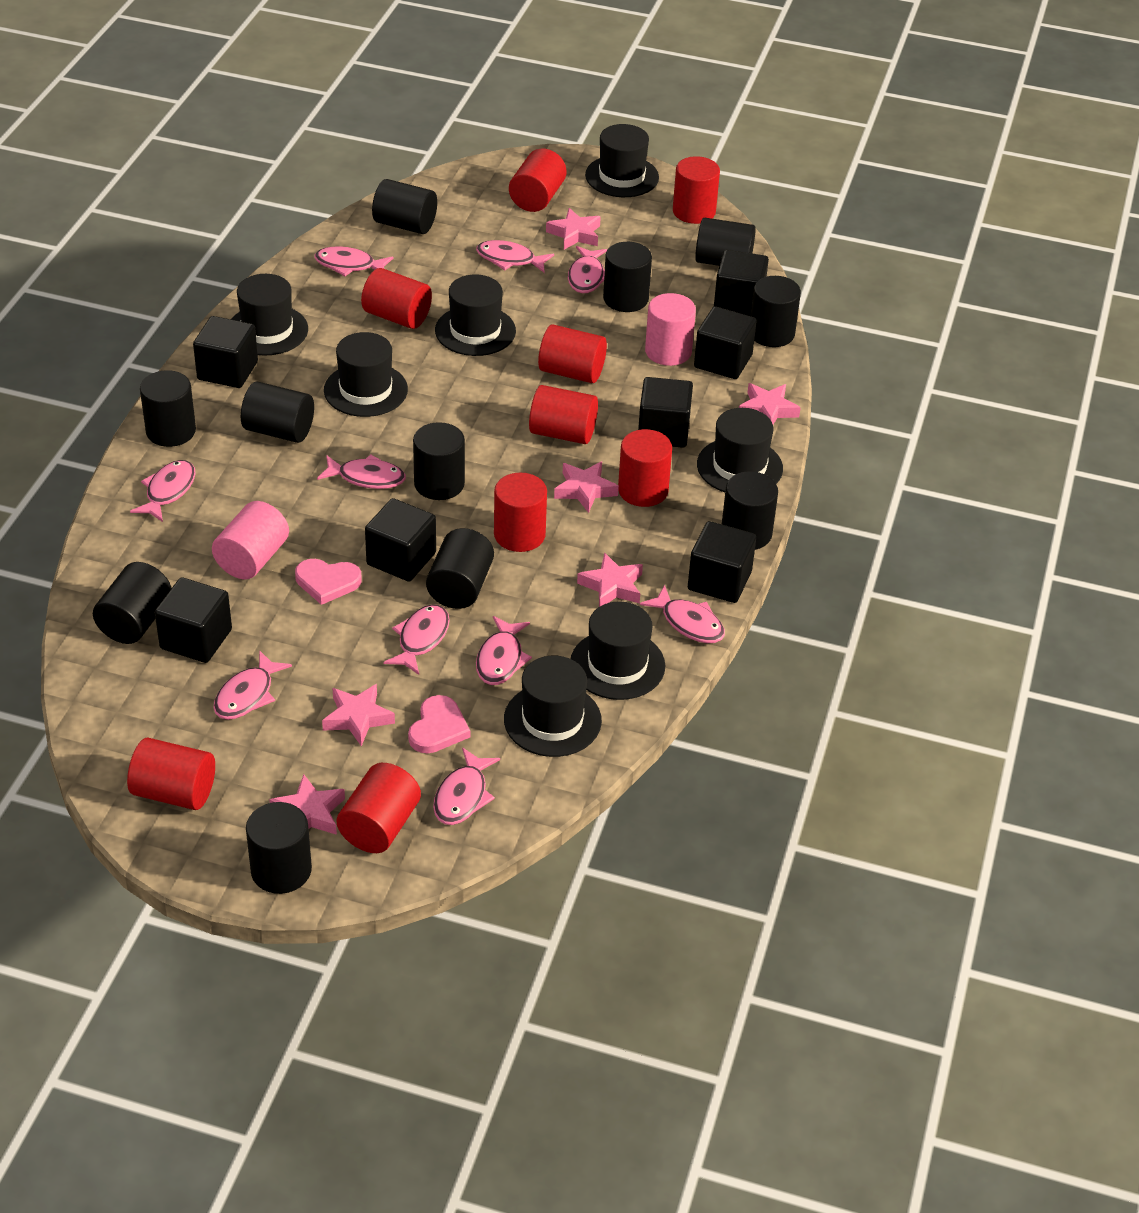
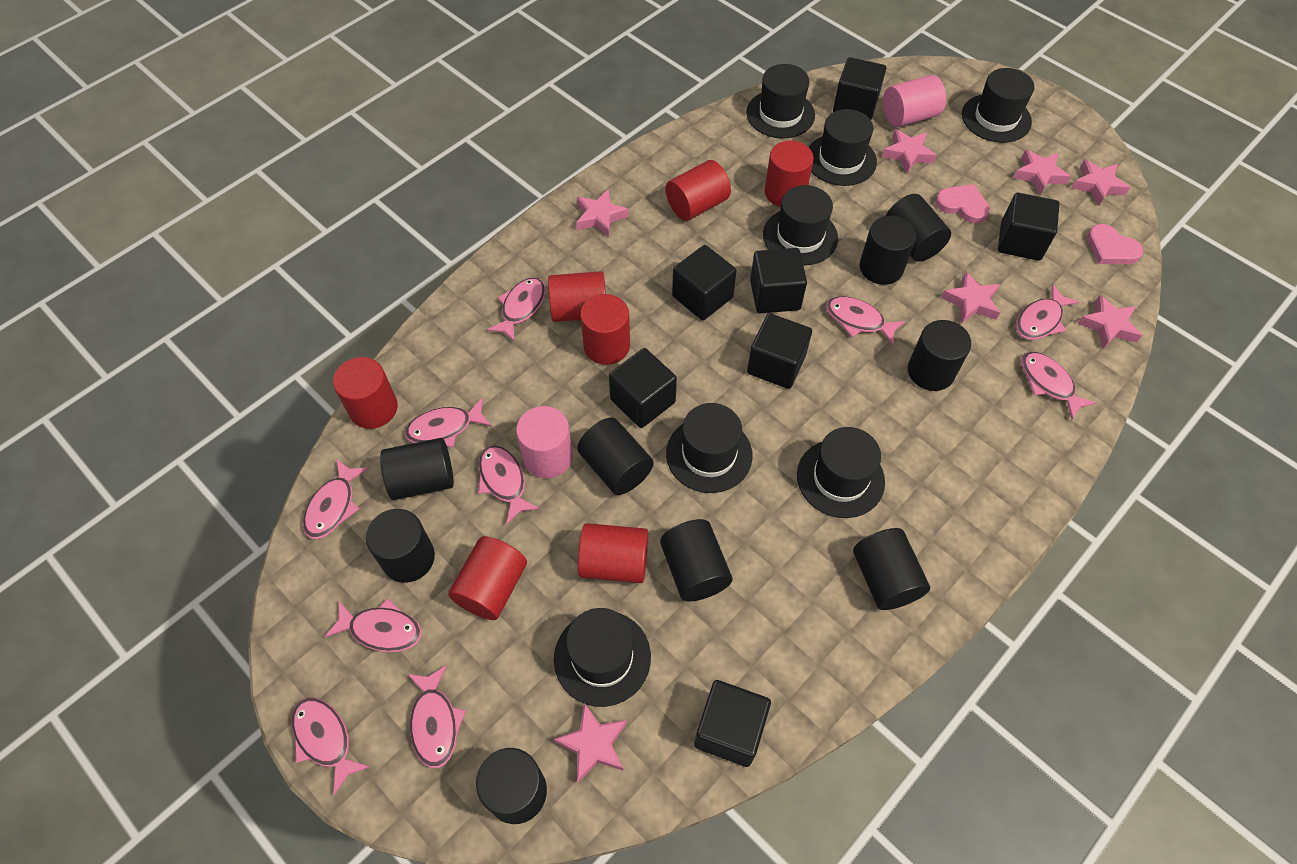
black cylinder: [93,562,172,644] [140,370,196,447] [241,382,314,443] [246,802,312,894] [372,179,437,234] [413,422,465,500] [426,528,494,609] [603,242,652,312] [695,218,756,266] [722,471,778,550] [751,276,801,347] = 11 -> [366,509,435,583] [380,438,454,500] [476,748,547,824] [577,417,654,495] [660,519,733,601] [853,528,930,610] [860,216,916,285] [886,194,951,262] [908,320,971,391] = 9
pink star: [269,774,345,835] [322,684,395,746] [546,208,601,250] [554,462,619,513] [577,552,643,607] [739,383,801,425] = 6 -> [554,703,627,783] [576,189,629,237] [882,129,937,174] [941,272,1000,323] [1013,149,1071,195] [1071,159,1130,205] [1077,295,1142,349] = 7
red cylinder: [127,738,215,810] [336,763,421,853] [361,268,432,329] [494,473,547,552] [509,149,567,212] [529,385,598,444] [538,324,607,383] [618,429,672,507] [673,156,720,224] = 9 -> [333,357,398,429] [448,536,527,620] [548,271,606,322] [578,523,648,583] [580,294,630,365] [666,160,731,221] [765,141,814,207] = 7

